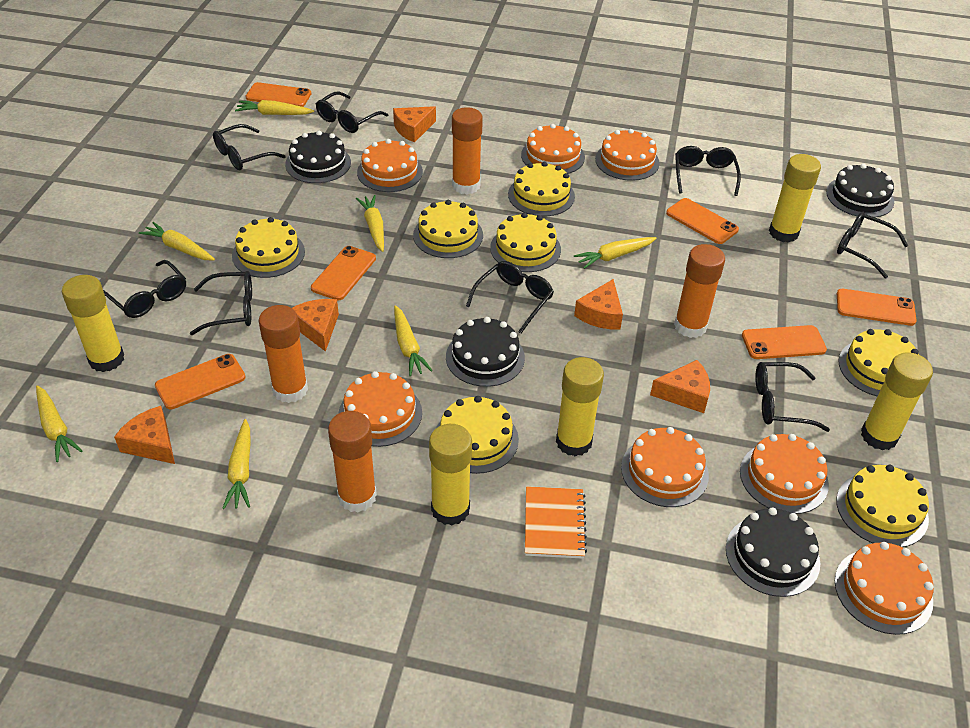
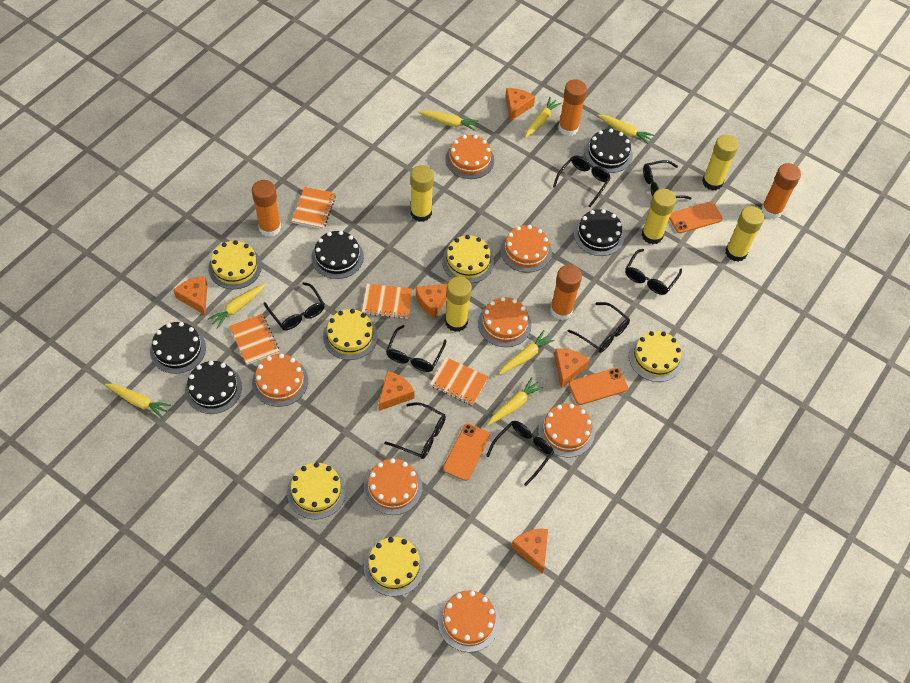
black cake: [285,131,351,183] [446,317,525,387] [726,507,820,597] [826,164,894,218] = 4 -> [150,322,206,374] [185,361,242,414] [311,231,364,279] [574,209,624,256] [584,129,633,173] = 5
orange cheese: [114,406,175,464] [292,299,339,352] [393,106,436,142] [574,279,623,330] [650,360,710,413] = 5 -> [173,276,207,315] [378,371,415,411] [416,284,447,318] [505,88,535,122] [511,529,548,574] [554,349,589,388] = 6
orange notebook: [525,486,587,559] = 1 -> [229,314,279,365] [292,187,336,229] [362,284,413,319] [430,357,488,406] = 4
orange phone: [155,354,246,409] [246,82,311,107] [311,246,376,300] [666,198,739,244] [742,325,827,359] [837,289,917,326] = 6 -> [443,423,490,481] [569,368,628,405] [669,202,723,233] = 3
yellow cake: [232,217,305,278] [413,200,483,258] [436,396,519,474] [490,213,561,272] [508,162,575,216] [836,465,929,547] [839,329,919,396] = 7 -> [208,240,262,289] [287,462,346,519] [323,309,378,360] [364,537,425,596] [442,235,494,283] [629,331,683,382] = 6

